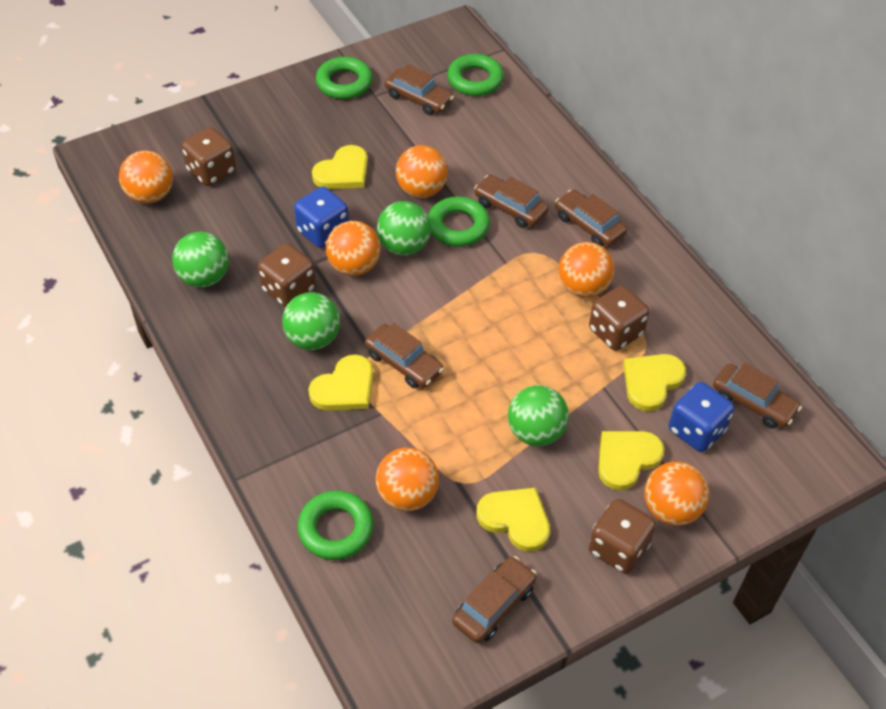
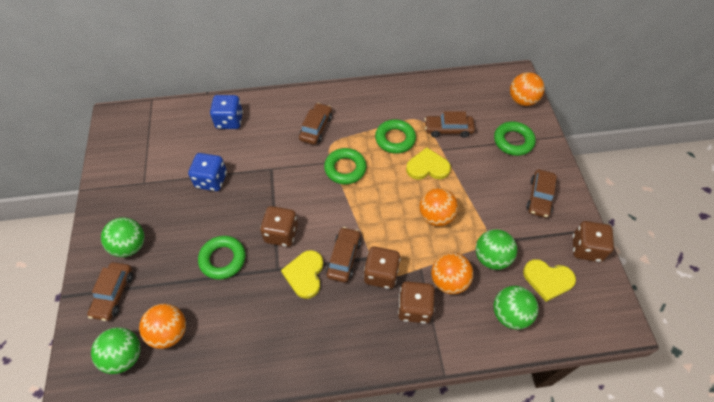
brown car: [365,323,444,388] [385,64,454,115] [452,556,537,643] [474,175,549,228] [555,190,627,247] [713,363,802,428] = 6 -> [87,262,133,321] [299,103,332,145] [326,227,361,283] [424,111,475,138] [526,169,557,218] = 5
orange ball: [119,151,173,204] [326,221,381,276] [376,448,439,511] [396,145,448,198] [559,242,615,298] [644,462,709,525] = 6 -> [139,304,186,349] [419,188,458,226] [431,252,473,294] [510,72,545,106] = 4
yellow heart: [308,354,373,410] [312,145,368,189] [477,488,550,552] [598,431,665,491] [623,354,686,412] = 5 -> [281,250,323,299] [406,147,451,180] [523,259,576,302] = 3

